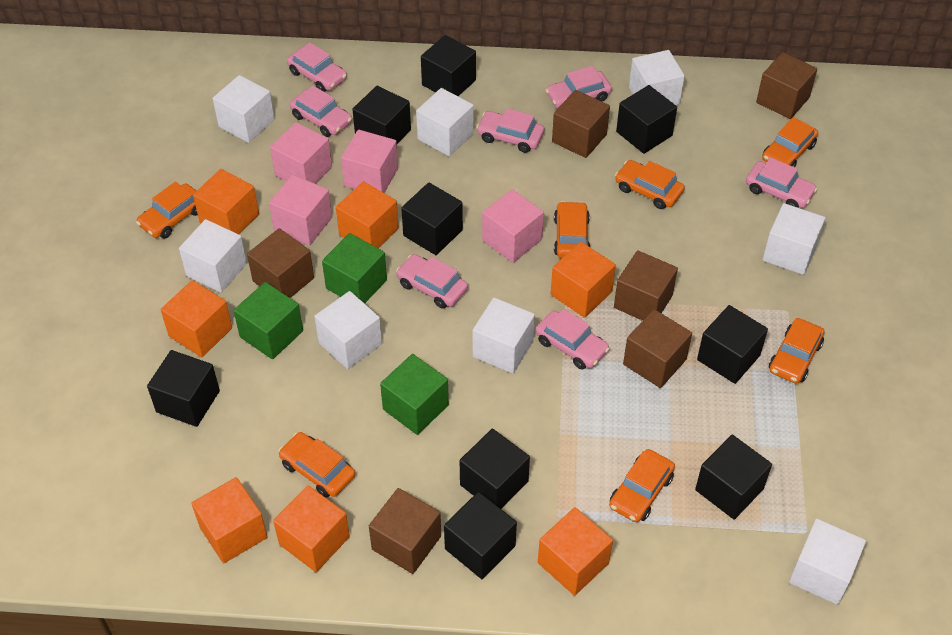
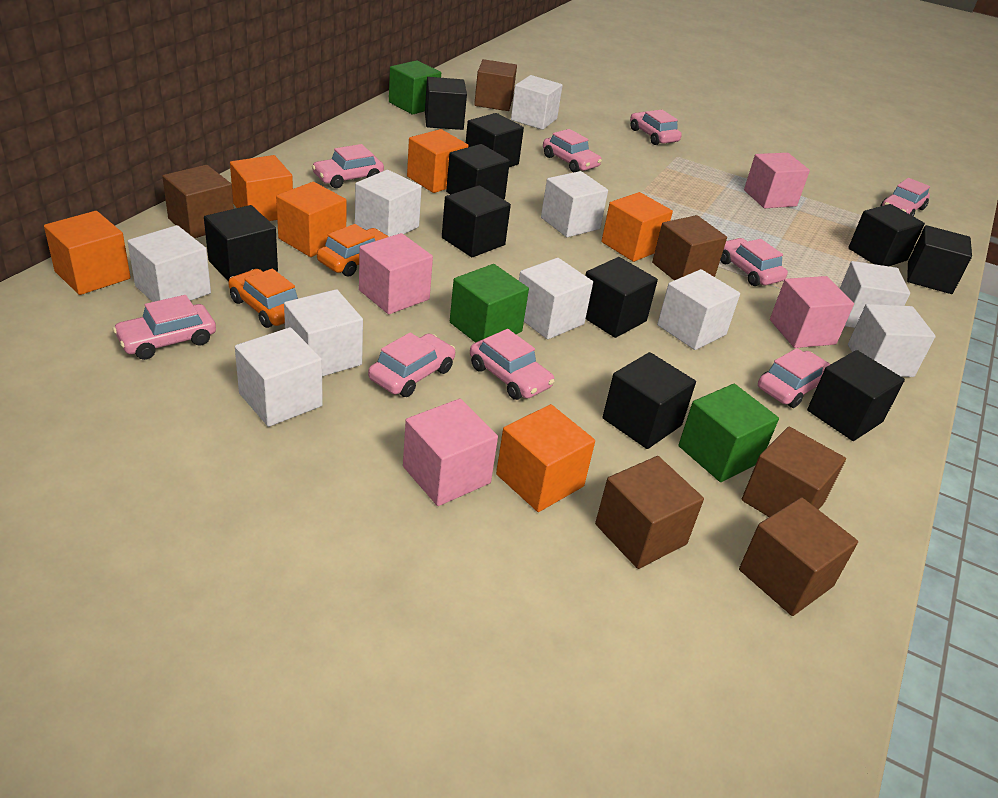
black cube: [147,350,220,427] [352,86,411,144] [401,182,463,255] [421,35,476,96] [444,492,517,579] [460,429,530,509] [616,85,677,154] [695,435,772,520] [697,305,768,384] = 9 -> [204,205,278,282] [425,77,467,130] [442,185,511,257] [446,144,510,200] [466,113,524,167] [585,257,658,338] [603,352,696,449] [807,350,905,441] [848,204,925,266] [907,225,972,294] = 10
orange car: [136,182,198,239] [279,432,355,498] [554,201,591,258] [609,449,675,523] [615,160,685,209] [762,117,818,167] [769,318,824,384] = 7 -> [228,269,298,328] [317,224,389,277] = 2
orange cube: [161,280,232,357] [191,477,268,563] [193,169,259,234] [273,485,350,572] [336,181,399,248] [538,507,613,596] [551,242,616,318] = 7 -> [44,211,131,295] [230,155,293,221] [276,182,346,257] [407,129,468,193] [496,404,595,512] [601,192,673,262] = 6
pink car: [287,43,347,92] [290,86,352,137] [396,254,468,309] [476,108,544,153] [536,309,610,370] [546,66,612,109] [746,157,817,208] = 7 -> [113,295,216,360] [312,144,384,188] [368,333,455,397] [470,329,555,400] [543,129,602,172] [630,110,682,145] [720,238,788,286] [758,348,831,408] [881,178,930,217] = 9
white cube: [179,219,247,293] [213,75,275,143] [314,291,382,369] [416,88,474,156] [473,297,535,374] [629,50,685,105] [762,203,825,275] [789,519,866,605] = 8 -> [127,225,211,302] [235,327,323,427] [284,289,363,376] [355,170,422,237] [511,75,563,130] [519,258,593,339] [541,171,608,237] [657,269,740,350] [840,261,910,328] [848,304,936,377] = 10

